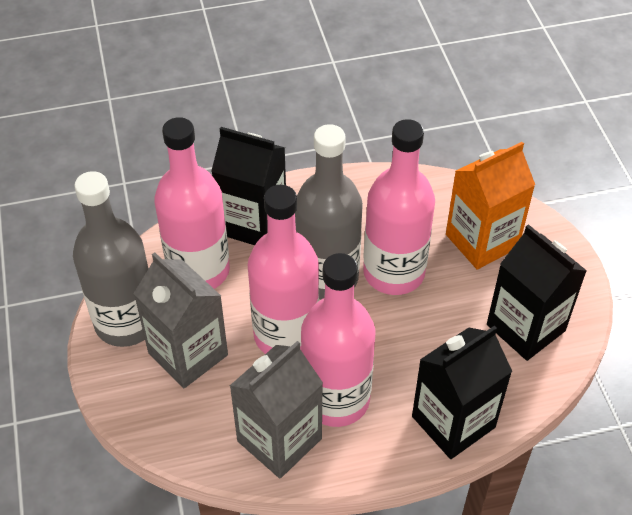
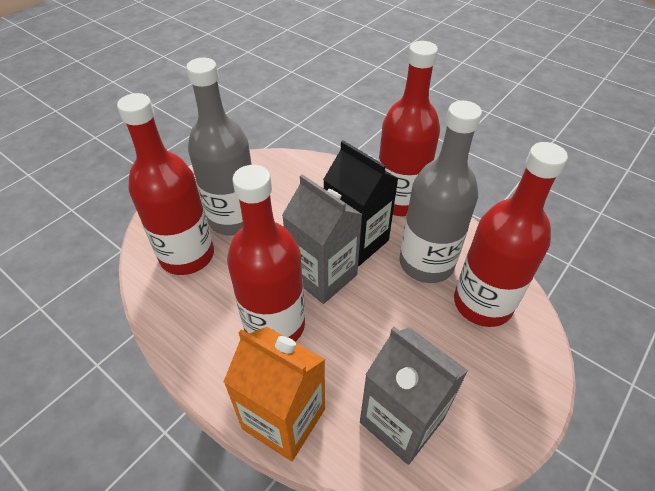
black carton: [211,127,286,245] [412,326,513,459] [487,224,587,361] = 3 -> [323,140,398,266] = 1
pink bottle: [154,117,230,289] [248,185,319,354] [301,253,375,427] [363,119,435,295] = 4 -> none = 0
red bottle: none = 0 -> [117,93,214,275] [227,165,305,342] [378,41,440,216] [454,142,568,327] = 4

